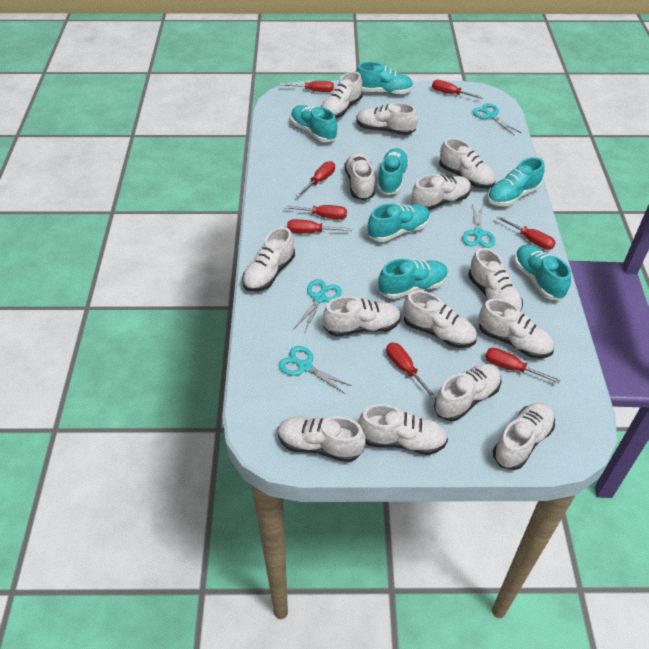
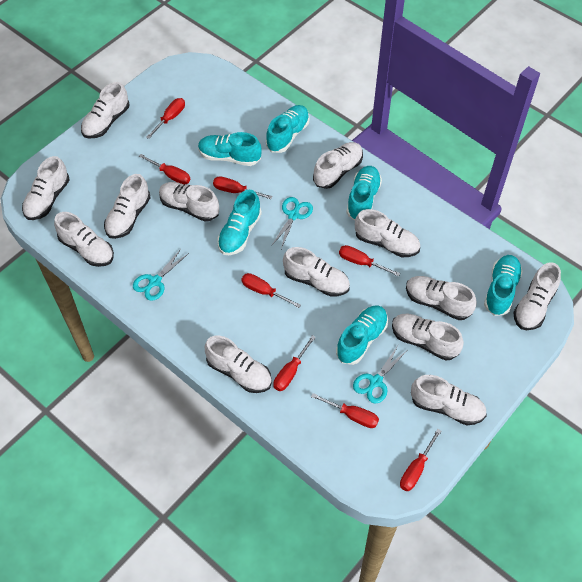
turquoise scissors: [279,346,352,394] [294,279,341,333] [462,203,495,248] [472,103,521,135] = 4 -> [133,249,189,301] [271,197,313,249] [353,345,406,404] = 3
turquoise shoe: [291,105,337,142] [356,62,413,95] [368,203,430,242] [377,148,409,195] [378,259,448,299] [487,157,545,206] [514,244,571,300] = 7 -> [198,132,261,166] [217,190,262,255] [266,105,310,153] [336,305,388,365] [346,166,382,220] [484,255,523,316] = 6
white shoe: [242,227,295,292] [278,416,366,462] [321,72,363,118] [323,296,401,337] [344,152,375,201] [356,102,418,135] [358,404,448,455] [403,290,477,348] [411,174,471,210] [434,364,501,421] [439,138,496,188] [468,248,523,312] [479,299,554,359] [493,403,555,470] = 14 -> [22,156,69,220] [54,212,114,267] [81,82,129,139] [104,174,150,239] [159,182,219,222] [205,336,272,393] [283,247,350,297] [313,142,363,189] [355,209,420,257] [392,314,464,361] [406,276,477,320] [411,375,487,425] [513,262,561,330] = 13

